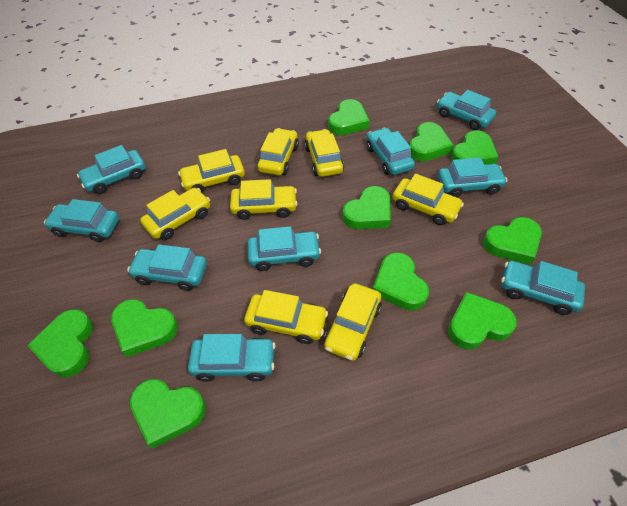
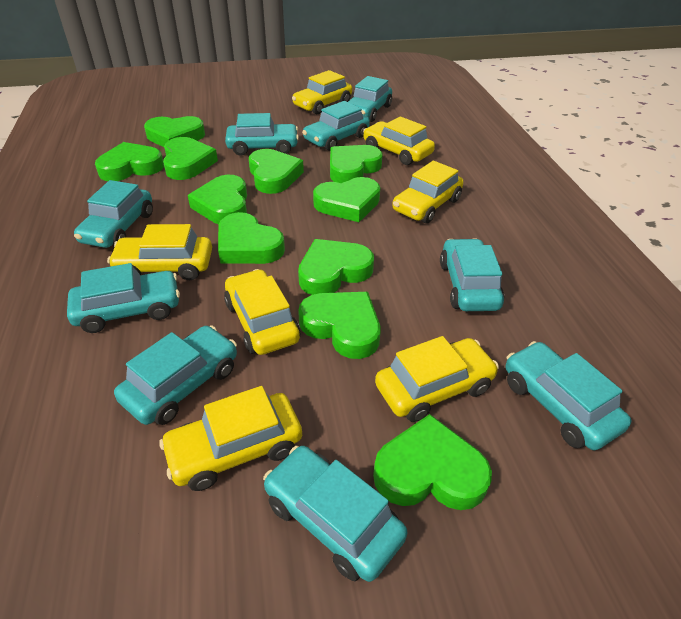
green heart: [27,309,93,377] [111,299,178,357] [130,379,206,449] [328,99,370,135] [342,186,391,229] [373,252,429,311] [410,122,453,161] [448,292,517,349] [451,130,498,165] [483,217,542,265] = 10 -> [95,142,164,181] [144,116,205,147] [163,137,218,180] [188,175,247,224] [218,212,285,264] [249,149,304,194] [298,239,374,295] [298,292,380,359] [313,177,380,222] [330,145,383,183] [373,414,492,510] = 11
yellow car: [140,188,210,240] [178,149,245,193] [230,179,297,220] [244,290,328,344] [257,128,299,176] [305,129,344,177] [324,283,382,361] [392,174,464,225] = 8 -> [107,224,212,280] [159,386,302,491] [224,269,300,355] [292,70,352,115] [363,116,435,165] [375,336,499,422] [392,161,464,223] = 7

